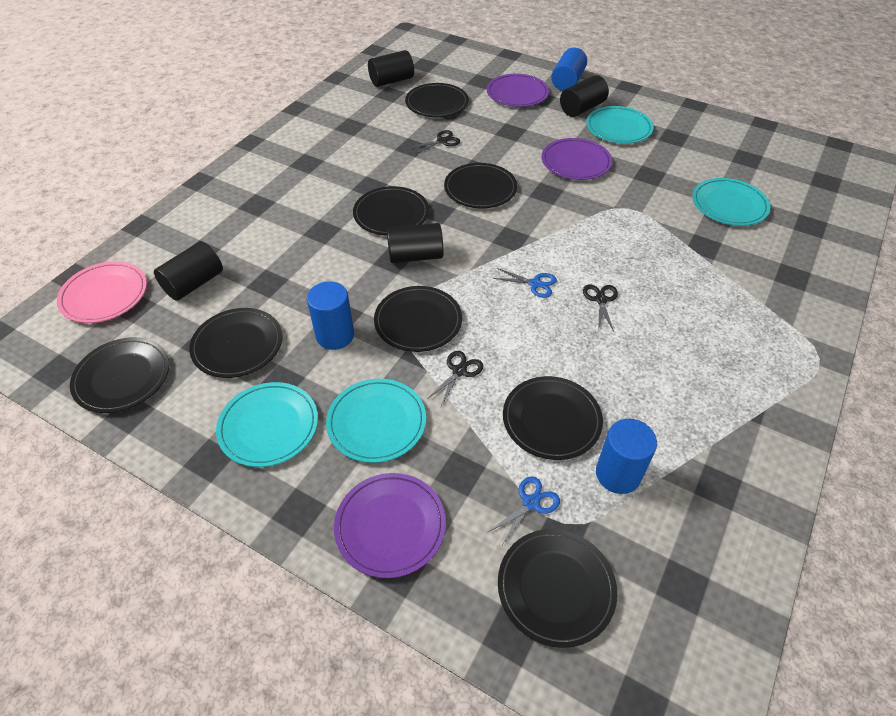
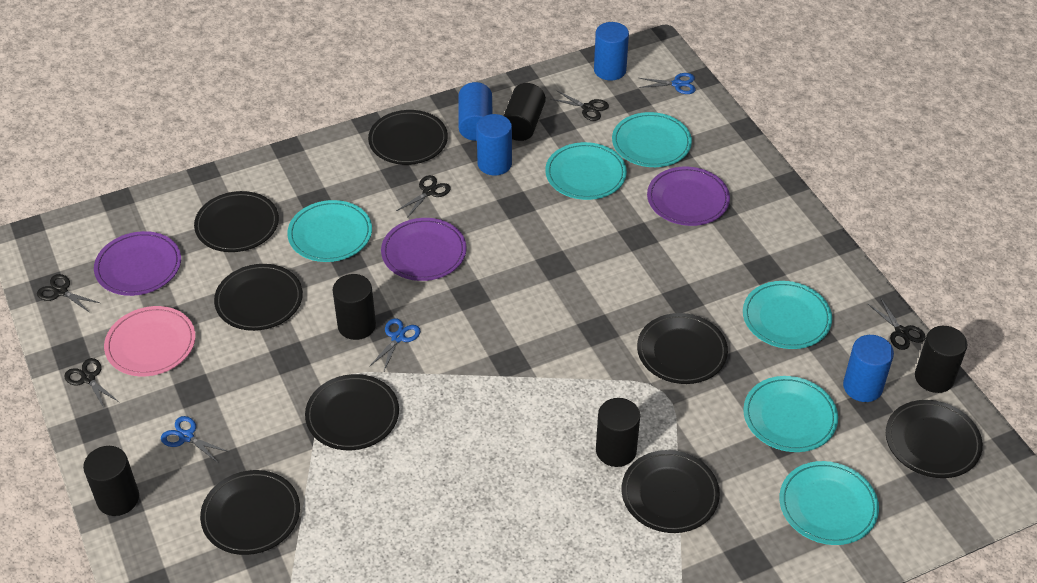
black cylinder: [154,241,223,301] [368,50,414,87] [387,223,443,263] [560,75,609,117] = 4 -> [83,446,139,516] [332,274,376,340] [504,83,546,141] [596,398,640,467] [915,326,968,393] = 5
black scissors: [411,130,460,154] [426,351,483,407] [583,284,618,332] = 3 -> [37,274,100,313] [64,358,119,410] [396,175,451,218] [551,90,609,121] [868,299,926,350] = 5
blue cylinder: [307,281,354,350] [551,47,587,91] [596,419,657,494] = 3 -> [459,82,493,141] [476,114,512,176] [594,22,629,81] [843,335,894,402] = 4
blue scissors: [487,476,560,545] [493,268,557,298] = 2 -> [161,416,229,463] [369,318,420,371] [639,73,696,94] = 3
turquoise plate: [216,382,318,467] [326,379,426,463] [586,106,654,144] [692,178,770,226] = 4 -> [287,200,372,262] [545,142,627,200] [612,112,692,167] [743,281,832,349] [743,376,838,452] [779,461,879,545] = 6

